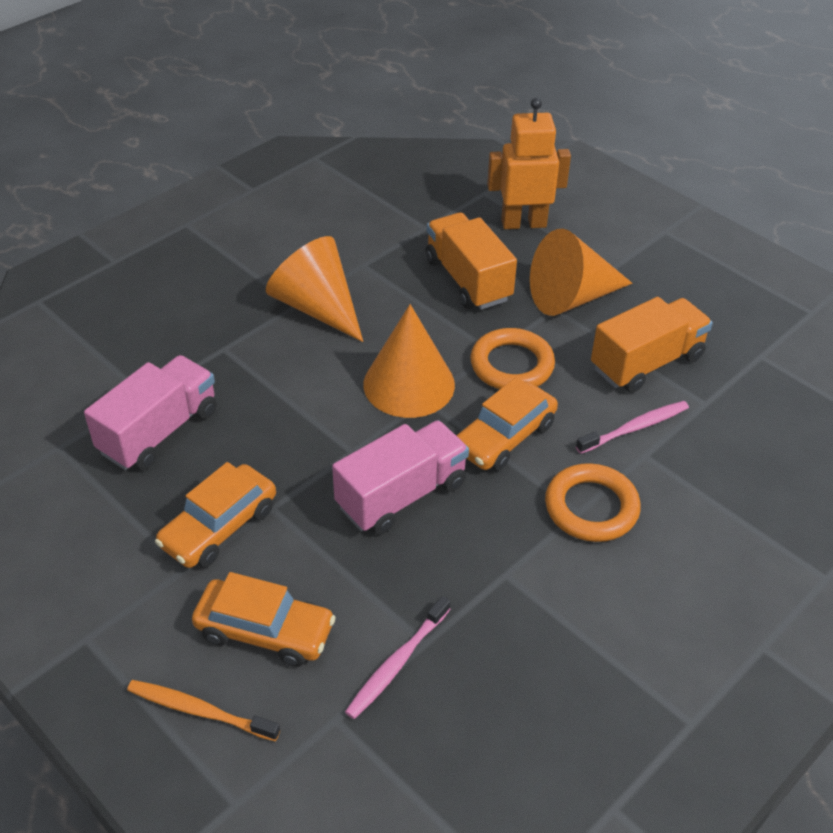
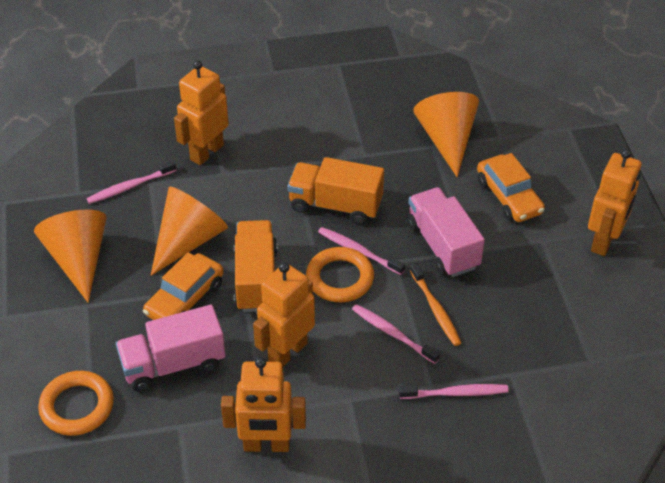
orange car: [155,462,276,568] [192,572,336,667] [457,377,558,471] = 3 -> [143,252,224,320] [477,153,545,222] = 2
orange robot: [487,98,571,229] = 1 -> [174,60,229,165] [221,357,306,452] [253,262,315,366] [588,149,641,256] = 4
pink toothbrush: [345,596,450,719] [576,401,689,454] = 2 -> [86,160,176,204] [318,227,405,275] [352,304,440,364] [399,384,509,399] = 4

